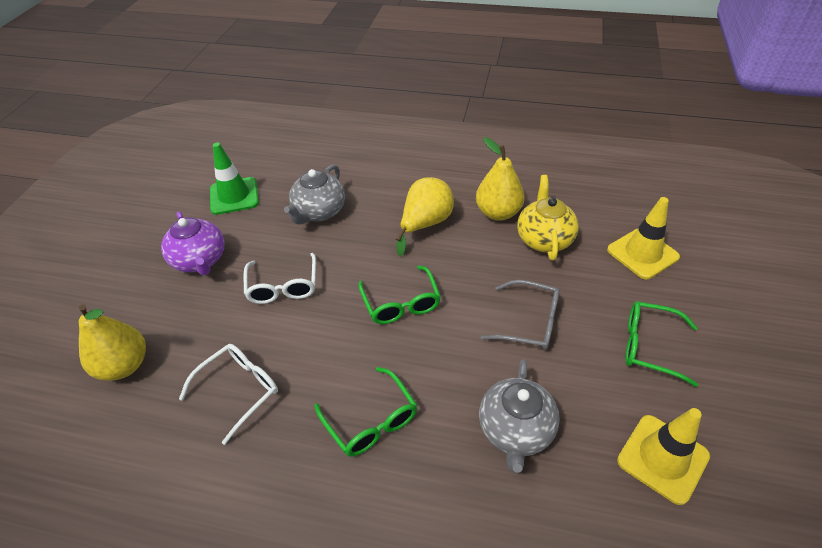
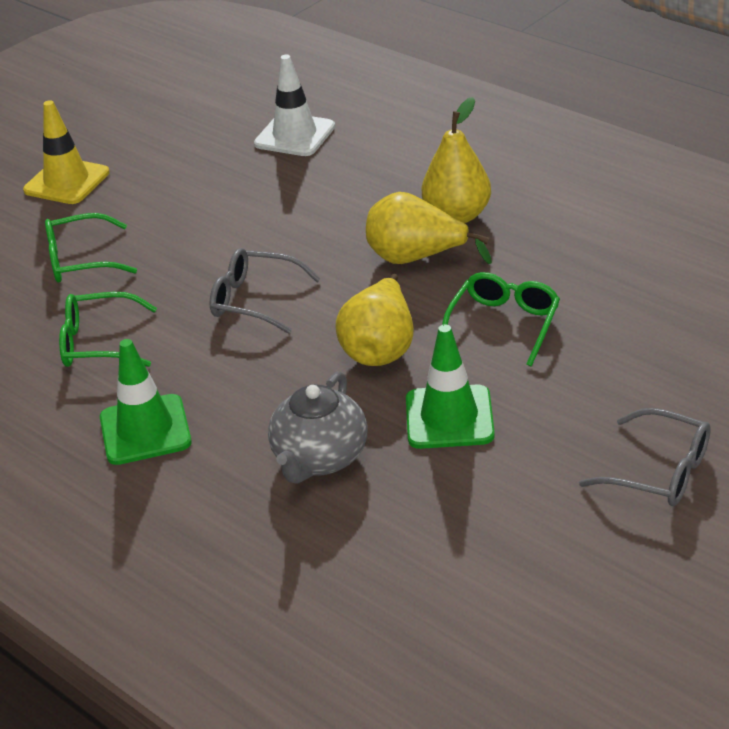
green traffic cone: [210,143,259,215] = 1 -> [100,339,192,465] [406,324,495,449] = 2
grey glasses: [481,280,559,350] = 1 -> [210,248,321,334] [579,408,711,506] = 2
grey teapot: [284,164,345,225] [479,359,560,473] = 2 -> [268,371,367,484] = 1
purple teapot: [161,212,224,275] = 1 -> none = 0
white glasses: [179,344,278,445] [244,253,316,304] = 2 -> none = 0
white traffic cone: none = 0 -> [254,55,335,156] = 1
yellow teapot: [517,175,579,261] = 1 -> none = 0
yellow traffic cone: [607,197,680,279] [617,408,710,505] = 2 -> [23,100,110,204] = 1

